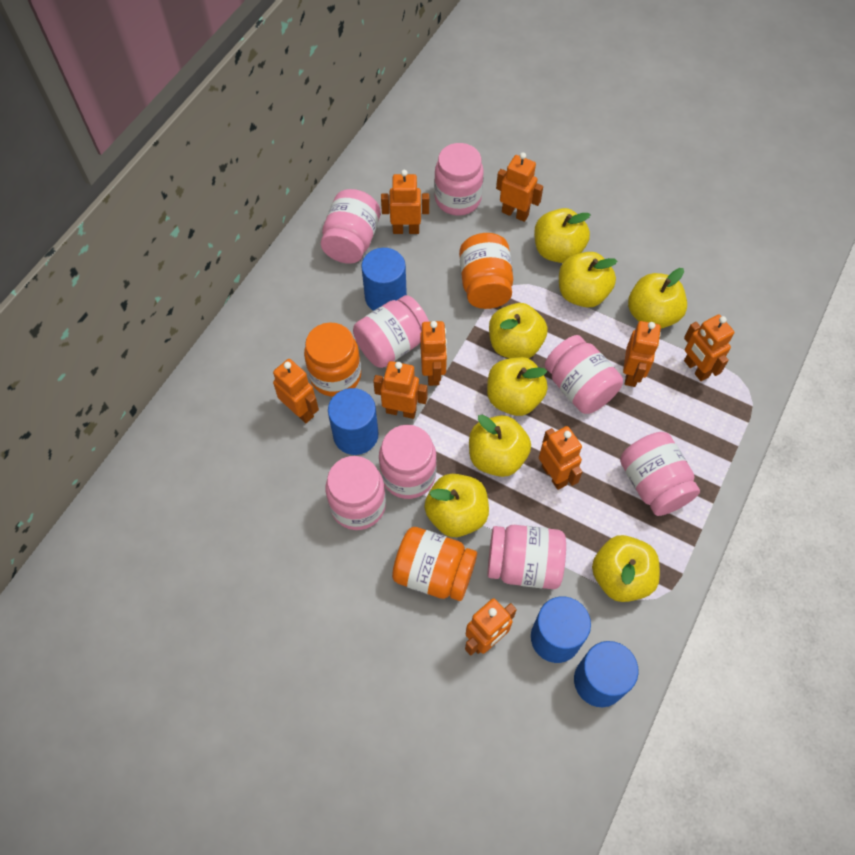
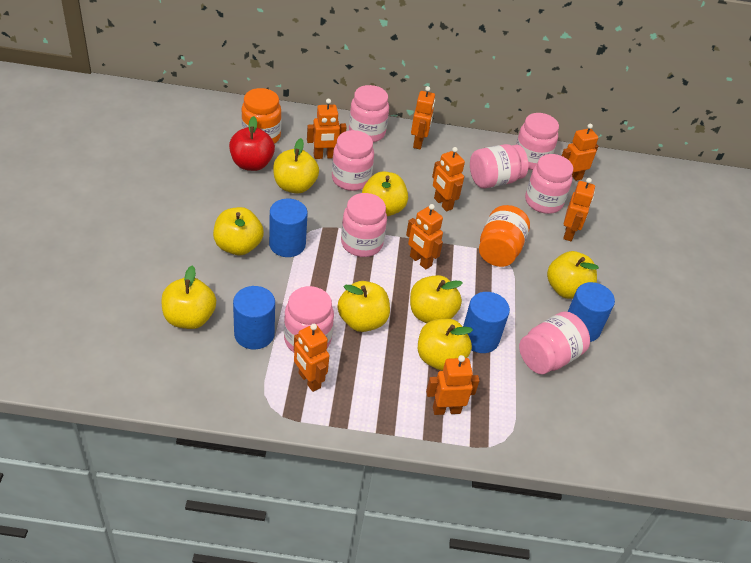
orange jar: [304,322,361,397] [392,527,477,601] [459,233,513,309] = 3 -> [241,88,282,144] [479,205,530,267] = 2
orange robot: [273,359,319,423] [373,361,427,419] [381,170,429,234] [420,321,447,386] [465,598,517,656] [496,152,543,222] [539,426,582,490] [623,321,661,387] [684,314,734,381] = 9 -> [294,324,330,392] [307,99,347,159] [406,204,443,269] [411,86,435,149] [426,355,480,415] [432,147,465,212] [562,124,598,181] [563,178,595,241] = 8
red apple: none = 0 -> [229,116,275,171] = 1

